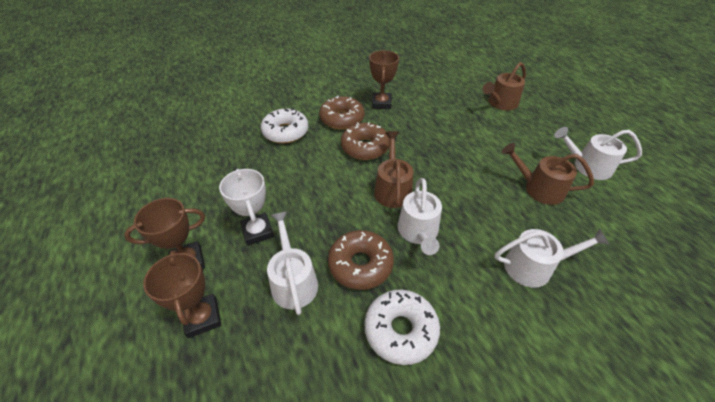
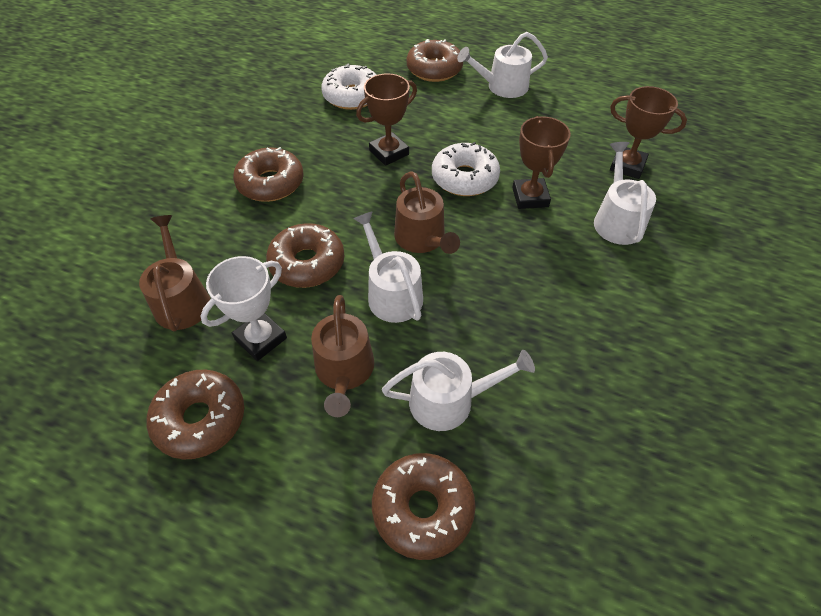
brown donut: [319,96,365,130] [328,230,394,290] [341,122,390,160] = 3 -> [147,370,244,459] [233,147,304,202] [266,223,345,288] [372,453,476,560] [407,39,463,82] = 5

